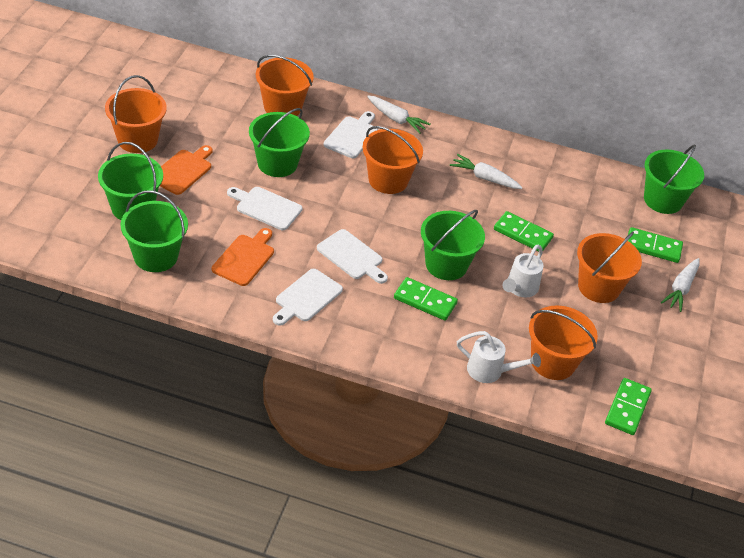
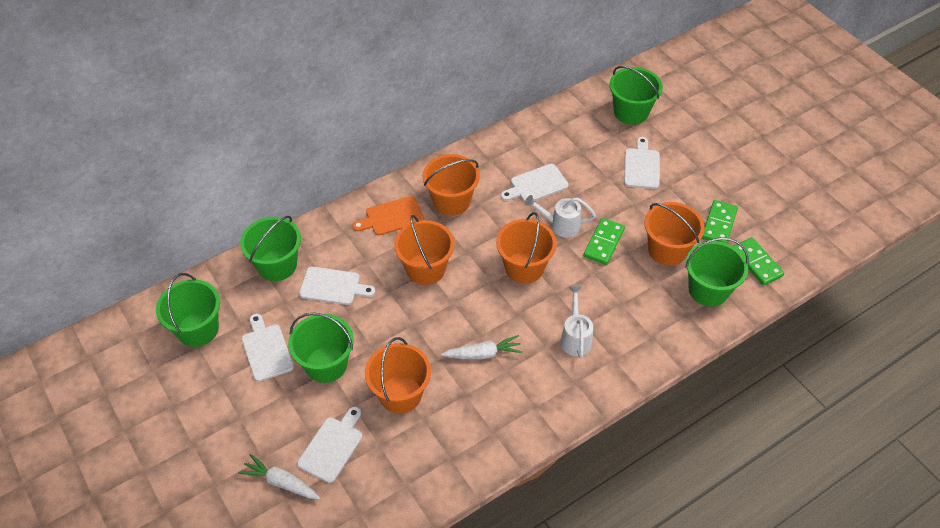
green domino: [394,277,458,321] [494,211,554,252] [605,378,652,435] [628,227,683,263] = 4 -> [583,218,625,265] [702,200,738,243] [733,237,784,286] = 3
orange cutting board: [160,145,213,195] [212,228,274,286] = 2 -> [352,196,424,236] = 1
white carrot: [367,95,431,134] [450,154,522,189] [661,258,700,312] = 3 -> [238,454,320,499] [441,335,523,359] = 2
white cutting board: [227,187,302,230] [273,269,343,326] [317,229,388,284] [324,111,378,158] = 4 -> [242,314,294,382] [297,407,362,483] [299,266,375,305] [501,164,569,202] [624,137,660,189] = 5

